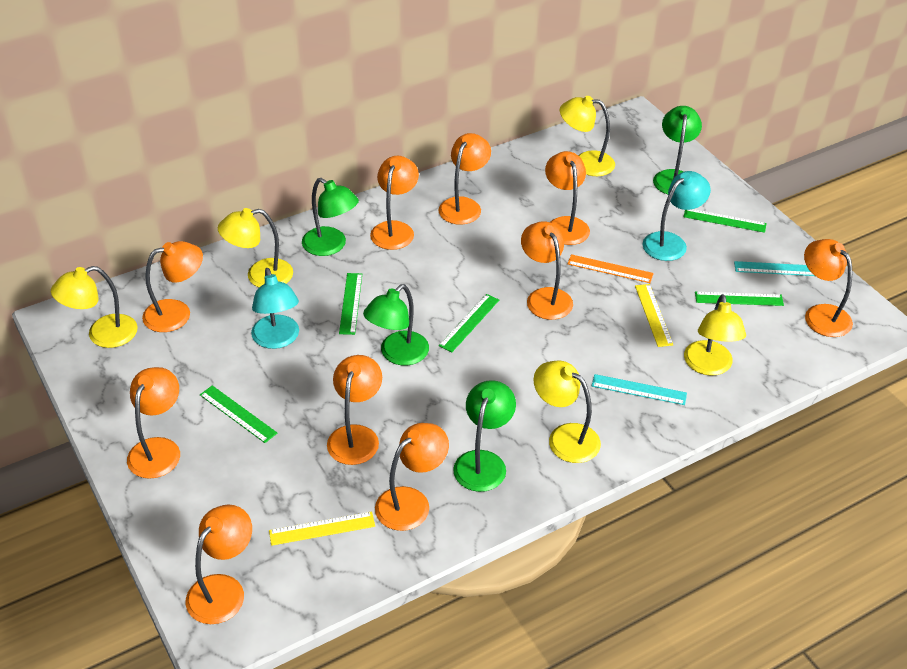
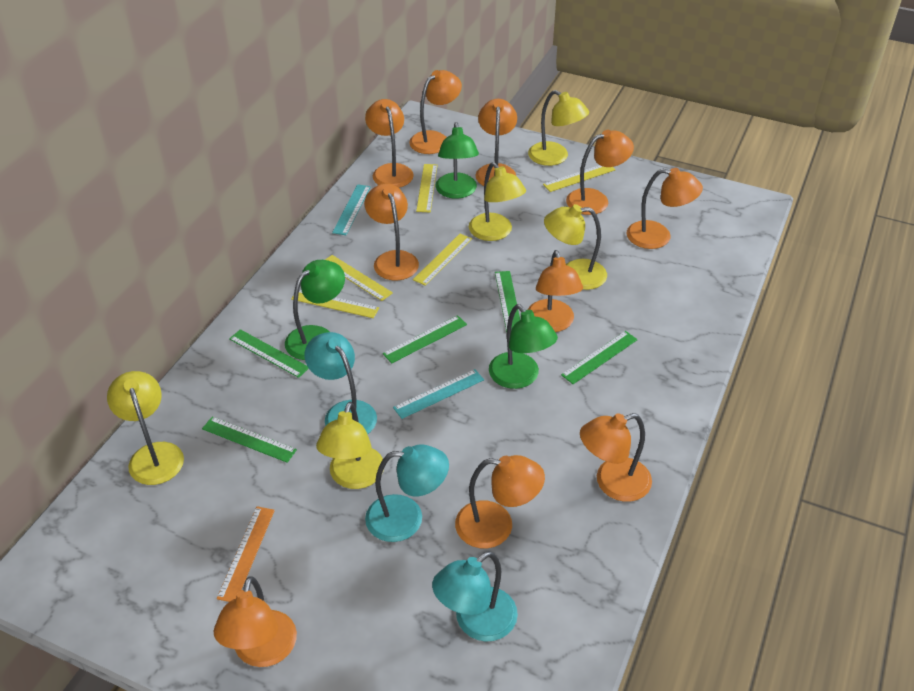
green lamp: [302,178,359,256] [363,284,429,366] [453,380,516,492] [653,106,702,194] = 4 -> [285,260,345,360] [435,122,479,199] [489,304,558,389] = 3
turquoise lamp: [251,268,299,349] [642,171,711,261] = 2 -> [304,332,377,434] [365,445,449,542] [432,551,518,642] = 3
yellow ruler: [269,511,375,546] [635,284,673,347] = 2 -> [291,289,379,318] [325,255,393,301] [413,234,472,286] [416,164,437,212] [543,165,616,192] = 5

